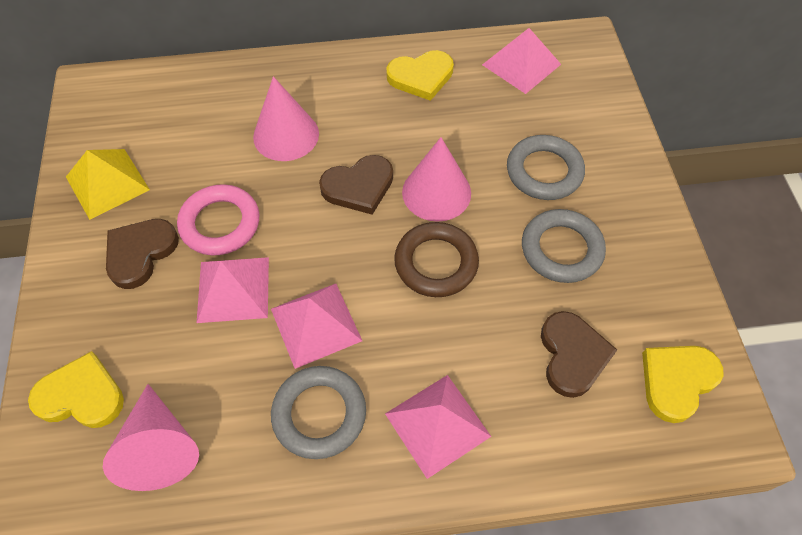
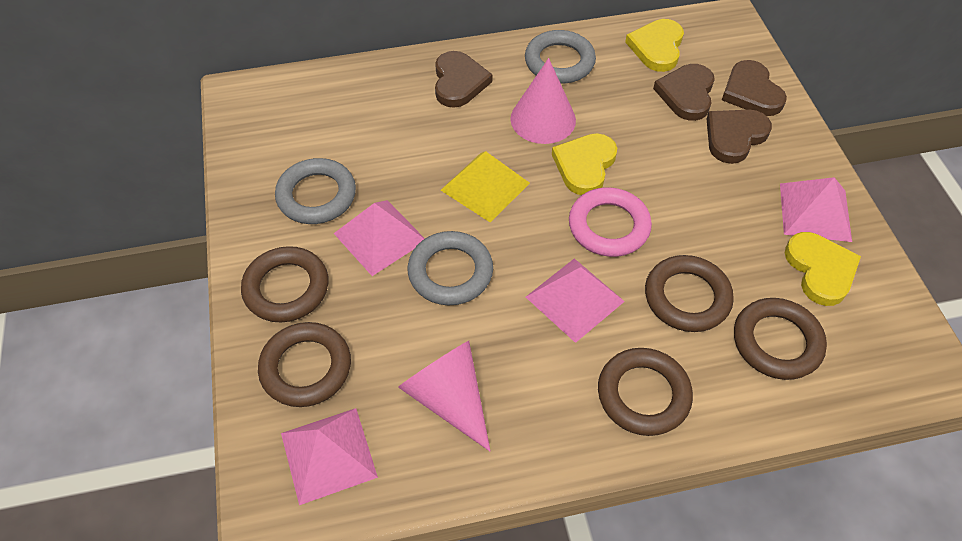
brown heart: [106,219,179,289] [319,155,393,215] [541,311,617,398] = 3 -> [435,51,492,108] [653,64,715,121] [707,110,772,164] [722,60,787,116] = 4
brown ring: [394,222,479,297] = 1 -> [241,246,329,322] [258,322,351,407] [598,348,693,436] [645,255,734,332] [734,298,827,380] = 5
pink cone: [103,384,199,491] [253,76,319,161] [402,137,471,222] = 3 -> [398,341,490,451] [510,58,576,144] = 2

